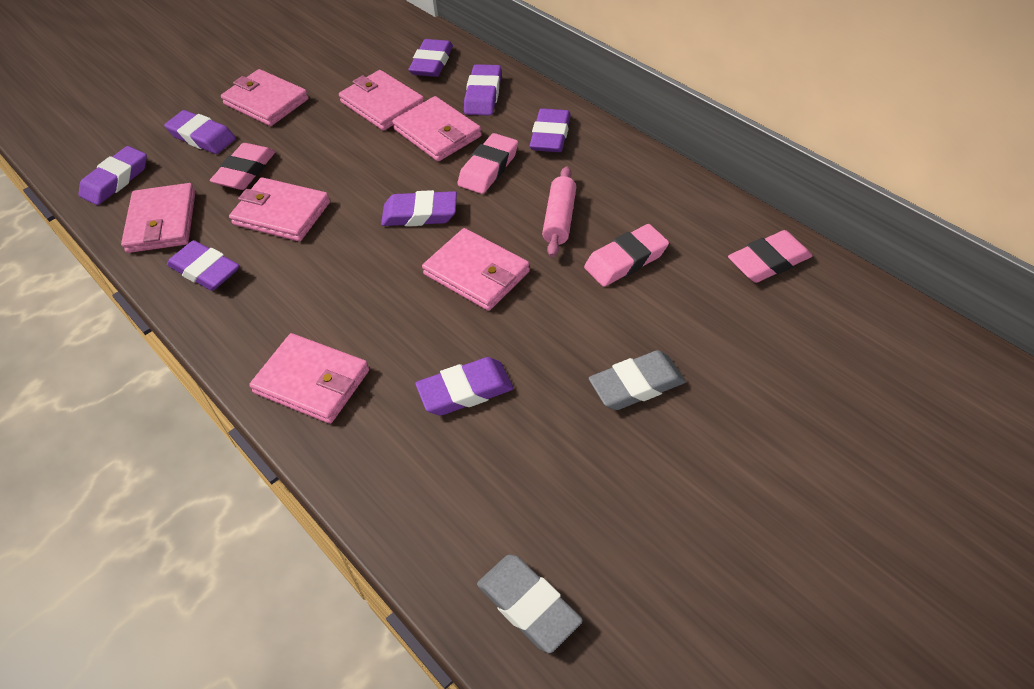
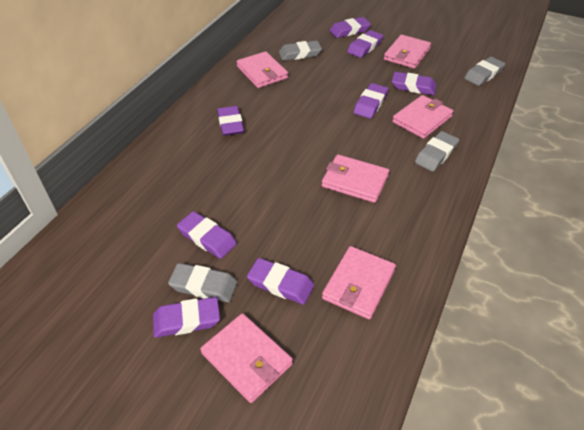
grey eraser: [477,554,583,653] [589,350,686,410] = 2 -> [168,263,237,302] [279,41,322,61] [415,131,459,172] [464,57,505,86] = 4
pink eraser: [210,143,275,190] [457,133,518,194] [584,224,669,287] [728,230,813,283] = 4 -> none = 0
pink rolling pin: [542,166,576,257] = 1 -> none = 0
pink wallet: [121,183,195,253] [221,69,309,126] [229,177,330,241] [249,333,369,424] [339,70,424,131] [392,96,482,161] [422,228,530,311] = 7 -> [200,313,293,403] [237,51,288,88] [322,154,389,203] [322,246,396,320] [384,35,431,69] [392,95,453,139] = 6

